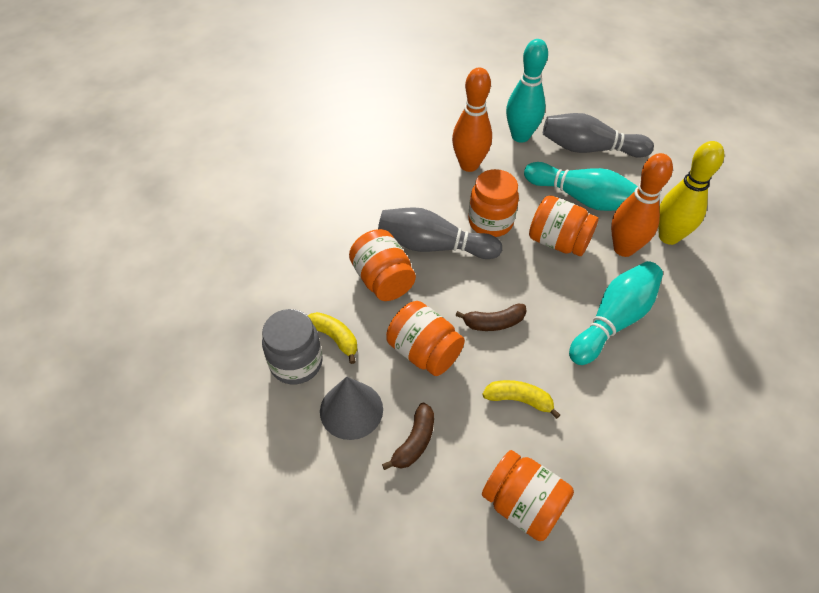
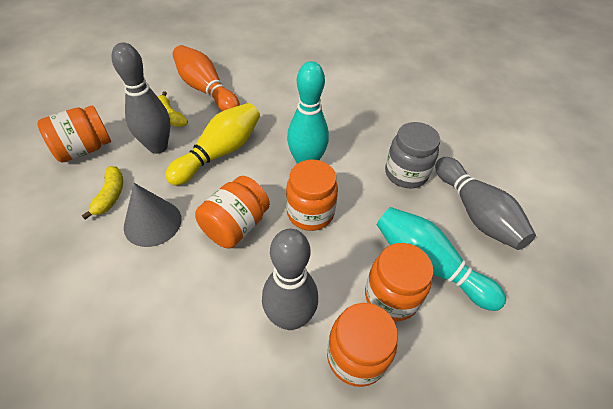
brown banana: [382,403,434,470] [456,304,526,331] = 2 -> none = 0
grey bowling pin: [378,207,502,259] [543,113,654,158] = 2 -> [112,43,171,154] [262,229,318,330] [435,157,536,250] = 3
orange bowling pin: [452,67,492,172] [611,153,673,257] = 2 -> [173,45,240,111] = 1
turquoise bowling pin: [506,39,548,143] [524,162,638,211] [569,261,663,365] = 3 -> [287,61,329,164] [377,207,506,311] = 2

